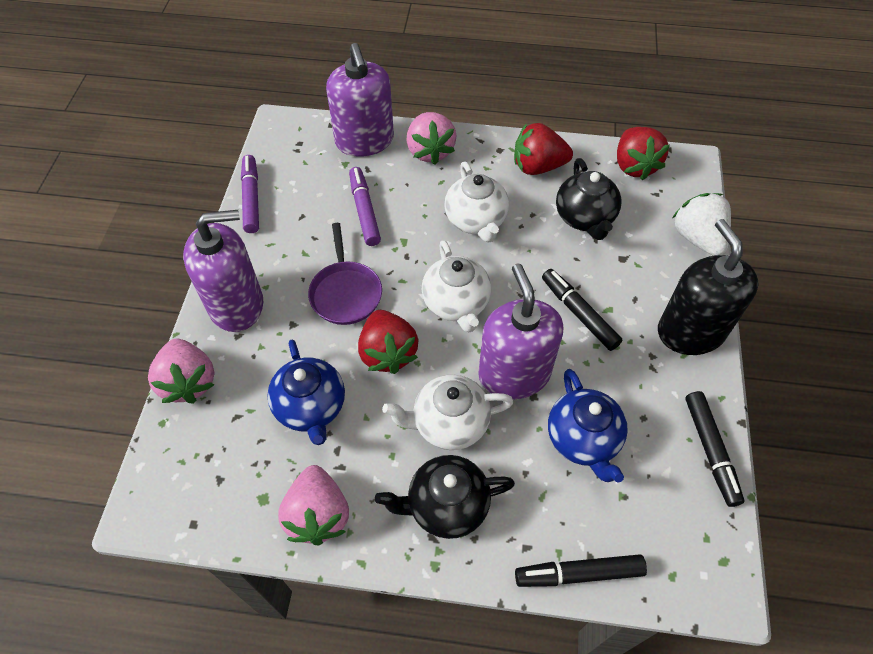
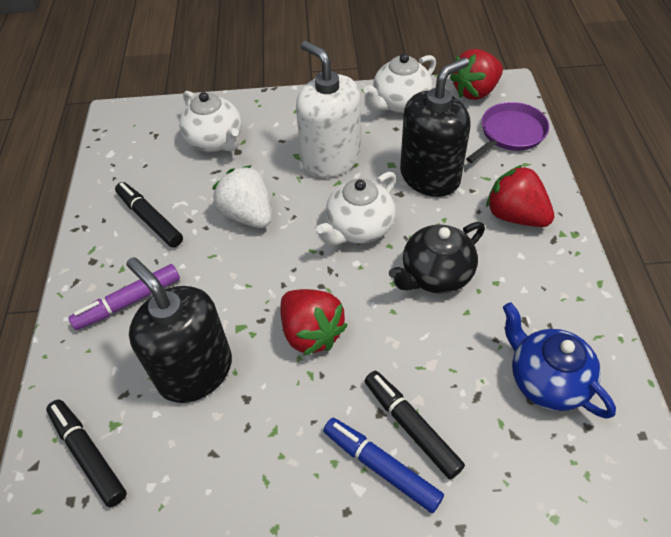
black soap dispenser: [658,219,759,355] = 1 -> [126,257,232,403] [400,57,470,197] = 2
black teapot: [375,455,515,539] [556,158,622,240] = 2 -> [389,222,485,294] = 1
blue marker: none = 0 -> [323,418,444,513] = 1
blue teapot: [267,339,345,445] [548,369,628,482] = 2 -> [503,302,616,419] = 1
pink strawberry: [148,339,215,404] [278,465,349,545] [406,112,457,165] = 3 -> none = 0
purple marker: [241,155,259,233] [349,167,381,246] = 2 -> [68,264,180,330] = 1
purple soap dispenser: [183,210,263,332] [326,43,394,157] [478,264,563,399] = 3 -> none = 0
white soap dispenser: none = 0 -> [296,41,361,178] = 1

